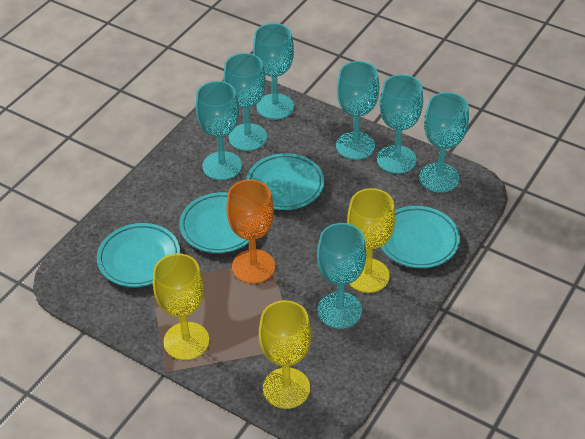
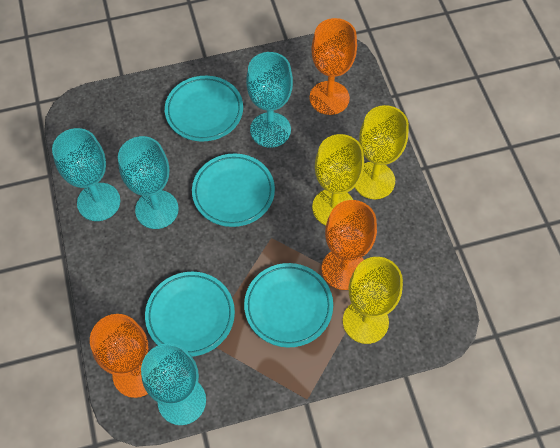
orange goblet: [226,179,275,284] = 1 -> [90,314,148,398] [309,18,357,115] [322,200,377,290] = 3
turquoise goblet: [196,81,242,180] [223,53,267,151] [253,23,294,120] [317,223,366,329] [336,61,379,160] [377,74,423,174] [419,92,469,193] = 7 -> [52,128,120,221] [118,136,179,229] [141,343,206,425] [246,52,293,148] = 4

